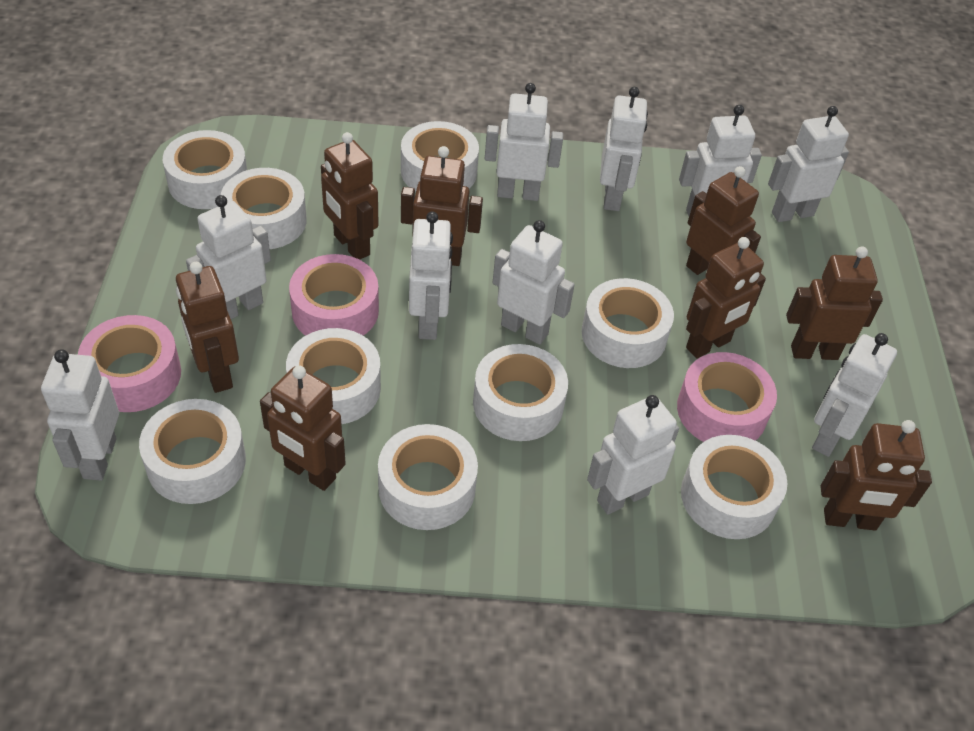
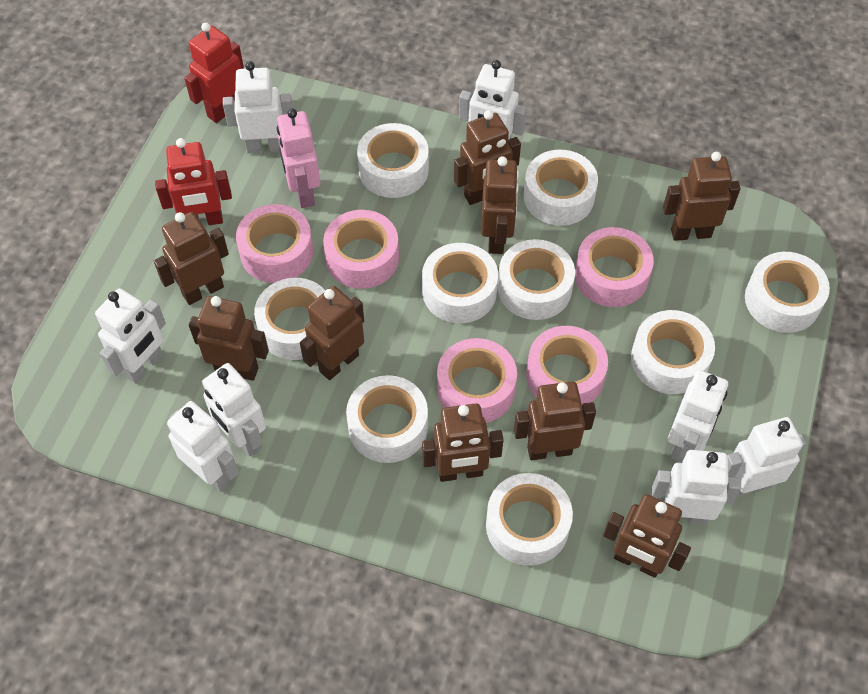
brown robot: [176,262,239,393] [260,365,346,491] [321,132,379,260] [401,146,483,266] [686,166,761,275] [686,237,766,358] [786,246,883,360] [820,420,932,530] = 8 -> [154,212,229,305] [189,296,269,381] [300,286,364,380] [422,403,504,482] [454,110,521,205] [481,156,519,254] [514,381,596,460] [603,494,691,578] [663,152,740,241] = 9
pink robot: none = 0 -> [277,108,321,208] = 1
pink tape: [78,315,181,412] [289,254,379,336] [677,352,777,442] = 3 -> [236,204,313,283] [323,210,399,289] [437,338,517,423] [526,326,608,404] [575,227,654,307] = 5
red robot: none = 0 -> [155,138,232,225] [184,22,244,123] = 2
white robot: [41,349,119,481] [186,195,271,319] [409,211,453,340] [485,83,563,201] [493,220,575,345] [587,395,679,514] [600,87,648,211] [679,105,762,216] [768,106,849,222] [812,333,897,457] = 10 -> [95,288,166,384] [167,401,239,492] [202,363,266,456] [223,61,293,154] [459,60,527,139] [652,450,741,525] [668,370,728,463] [727,417,806,498] = 8

